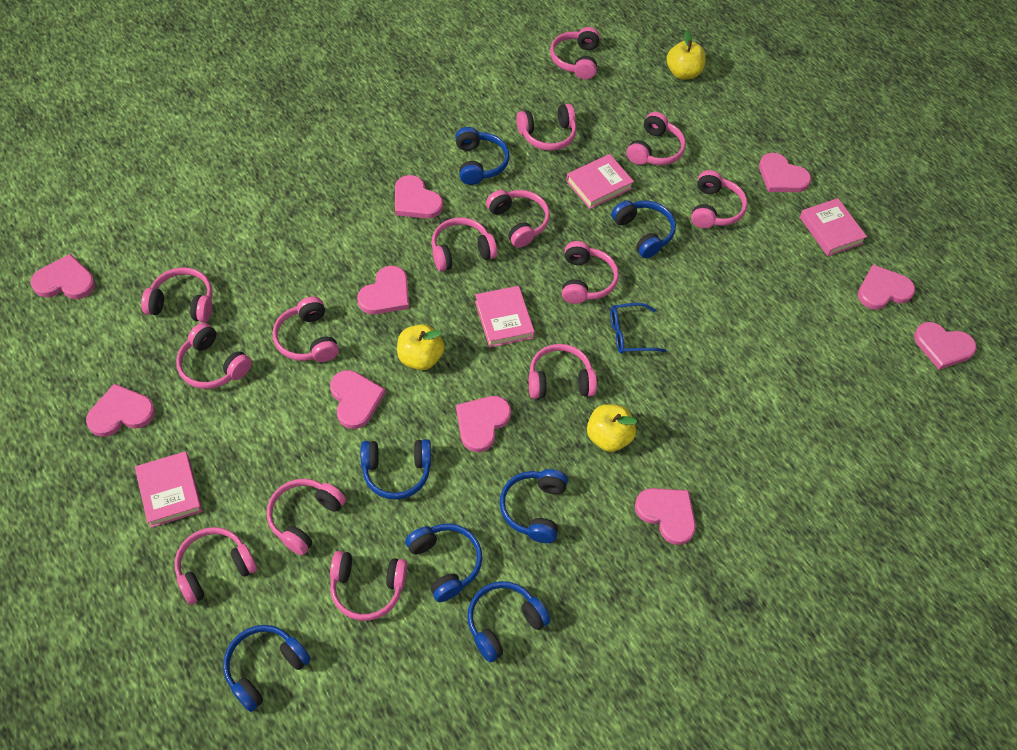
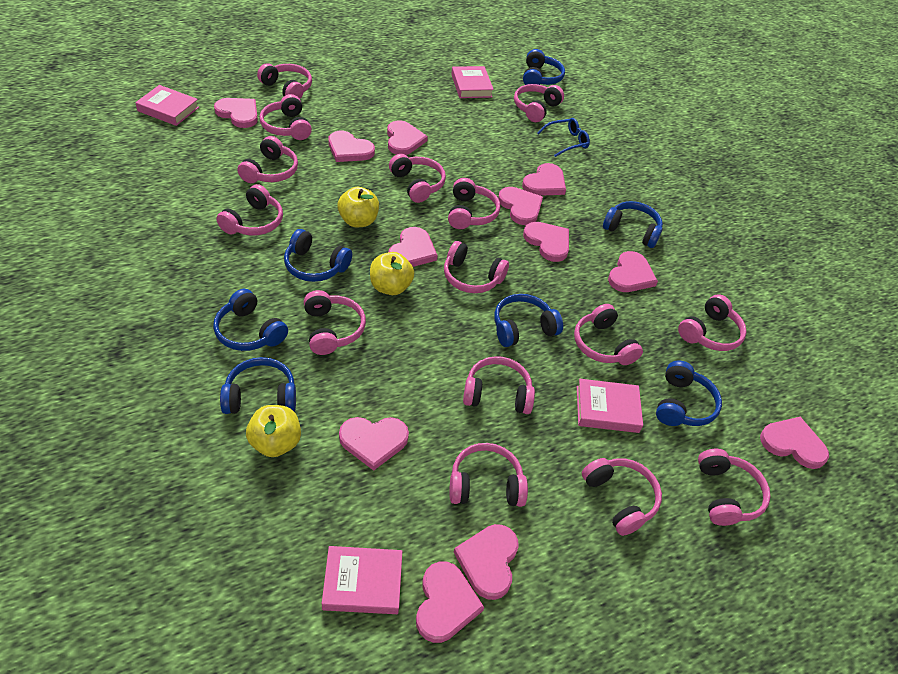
pink headphones: [141,267,213,323] [175,527,257,605] [176,323,252,389] [267,479,346,555] [272,297,339,362] [330,551,407,621] [431,217,497,271] [486,190,550,248] [516,104,576,151] [529,344,597,399] [550,27,600,80] [562,241,619,304] [627,112,686,165] [691,170,747,228] = 14 -> [216,184,283,236] [237,136,298,183] [257,63,312,99] [259,94,312,140] [304,290,366,355] [389,154,446,203] [444,241,509,293] [448,178,500,229] [449,443,528,507] [463,356,535,414] [514,84,564,122] [574,304,643,365] [582,458,662,536] [678,294,747,351] [698,449,771,526] = 15
pink heart: [30,254,95,299] [86,384,155,437] [330,370,386,429] [357,266,409,314] [395,175,443,218] [456,396,511,452] [635,488,696,545] [759,153,811,192] [858,265,915,310] [914,322,977,370] = 10 -> [214,98,258,128] [328,131,375,162] [339,417,409,471] [387,120,428,155] [388,227,438,267] [416,562,484,643] [454,524,519,600] [498,187,543,225] [522,163,566,196] [523,222,569,262] [608,251,658,292] [760,417,829,469] = 12

